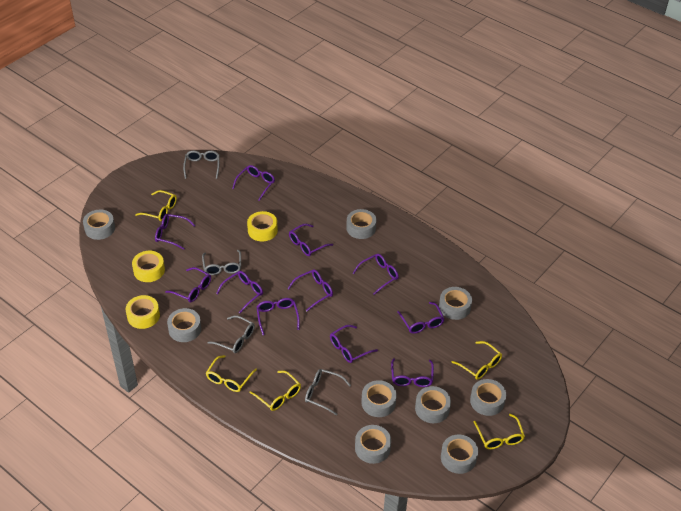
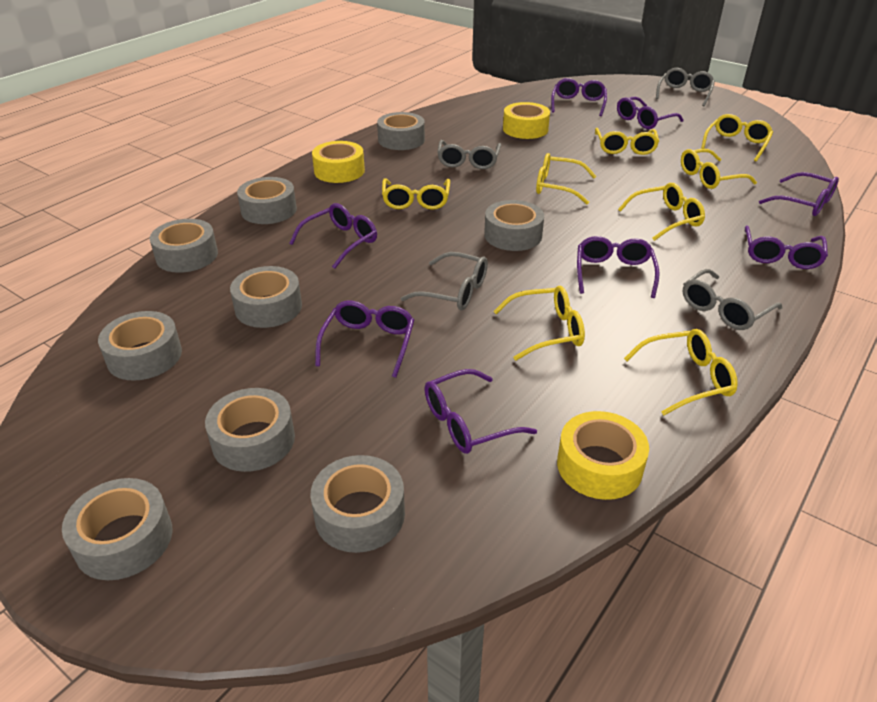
purple glasses: [155,214,196,250] [165,267,211,302] [216,271,263,313] [232,165,275,201] [257,298,300,335] [287,269,333,311] [289,224,333,256] [330,325,378,363] [353,254,399,295] [391,358,434,387] [397,302,445,334] = 11 -> [289,203,377,269] [315,301,414,378] [424,369,537,454] [551,78,607,116] [577,236,660,298] [617,97,684,129] [745,226,828,269] [759,172,839,216] = 8
yellow glasses: [135,190,177,221] [206,355,257,392] [249,371,301,411] [451,341,502,380] [474,414,525,449] = 5 -> [382,178,450,210] [493,285,585,361] [536,153,596,204] [595,128,659,155] [618,183,705,241] [624,329,738,415] [681,149,757,189] [701,114,773,161] = 8

